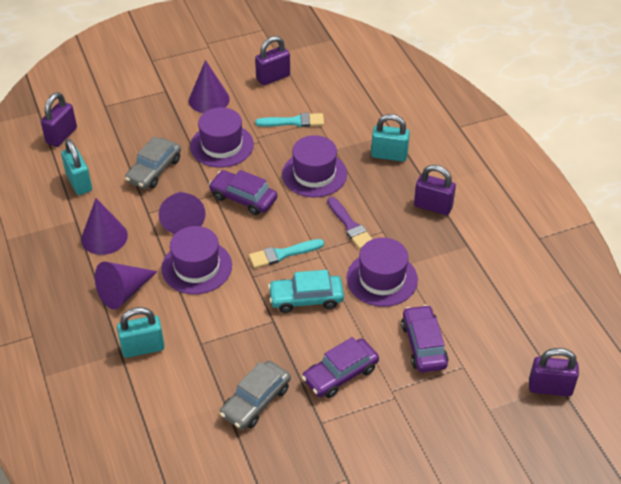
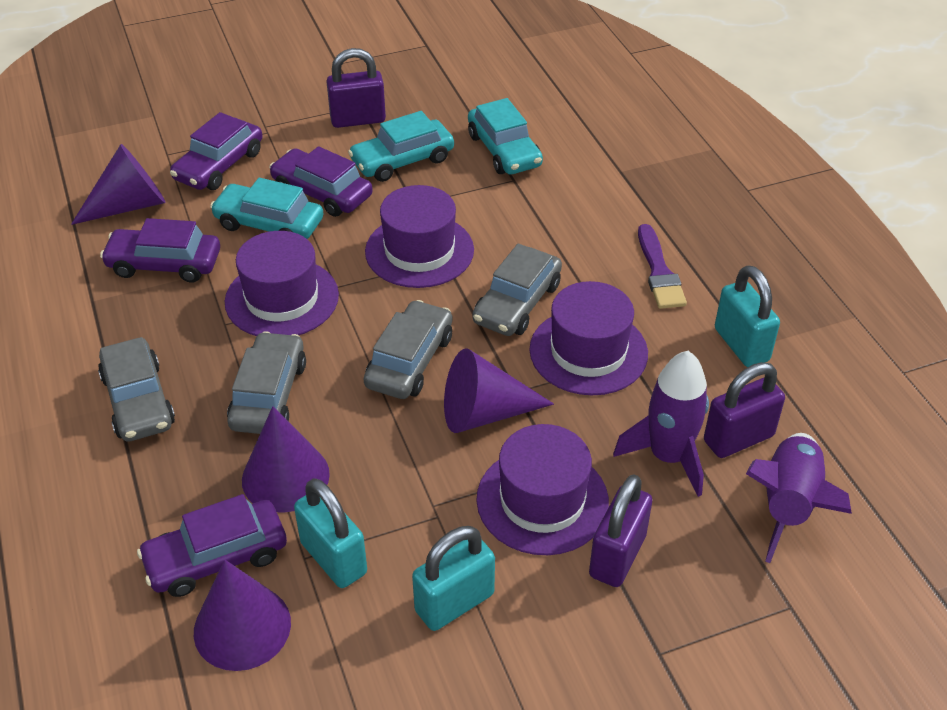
grey car: [125,136,181,189] [220,361,291,430] = 2 -> [98,337,175,442] [227,331,306,434] [364,300,452,399] [472,244,562,336] = 4
purple car: [209,170,277,215] [302,337,379,398] [401,305,448,373] = 3 -> [100,218,220,283] [137,494,287,597] [170,112,263,190] [269,146,373,217] = 4
purple padlock: [41,92,77,147] [255,36,290,86] [414,165,456,215] [529,348,579,397] = 4 -> [326,48,386,128] [589,474,653,587] [704,362,785,458] = 3
purple rocket: none = 0 -> [613,351,709,497] [746,433,852,563] = 2
turquoise brush: [249,239,324,268] [255,113,324,127] = 2 -> none = 0
turquoise car: [268,270,344,313] = 1 -> [210,178,323,239] [348,111,454,182] [468,98,543,174] = 3

